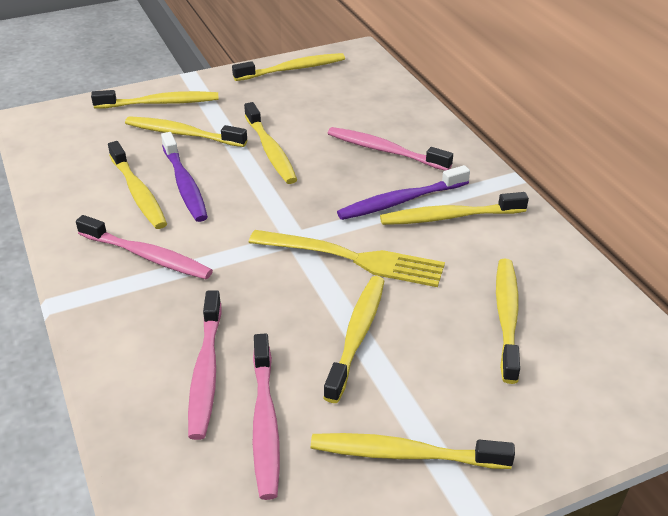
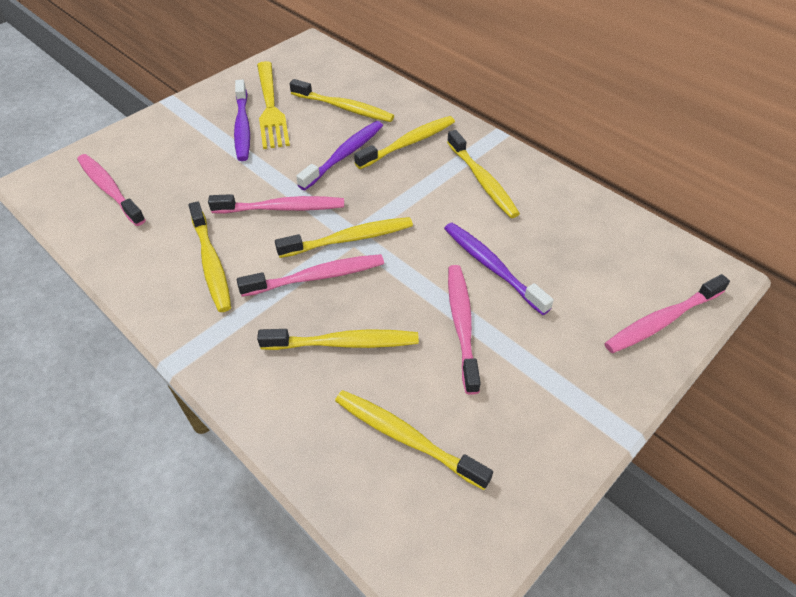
pink toothbrush: [76,215,213,279] [188,290,222,440] [253,334,280,500] [328,127,453,170] = 4 -> [77,154,146,226] [208,194,344,214] [237,254,384,297] [448,265,481,395] [604,274,730,353] = 5
purple toothbrush: [161,132,208,222] [337,165,470,220] = 2 -> [234,79,250,161] [296,121,383,190] [444,223,554,315] = 3
yellow toothbrush: [91,90,219,109] [108,141,167,229] [125,116,247,147] [232,53,345,81] [244,102,297,184] [311,433,515,469] [323,276,384,403] [380,192,529,225] [496,259,520,384] = 9 -> [188,201,231,312] [257,329,419,350] [275,217,413,258] [290,79,394,122] [335,390,493,490] [354,116,455,169] [447,130,520,218] = 7

